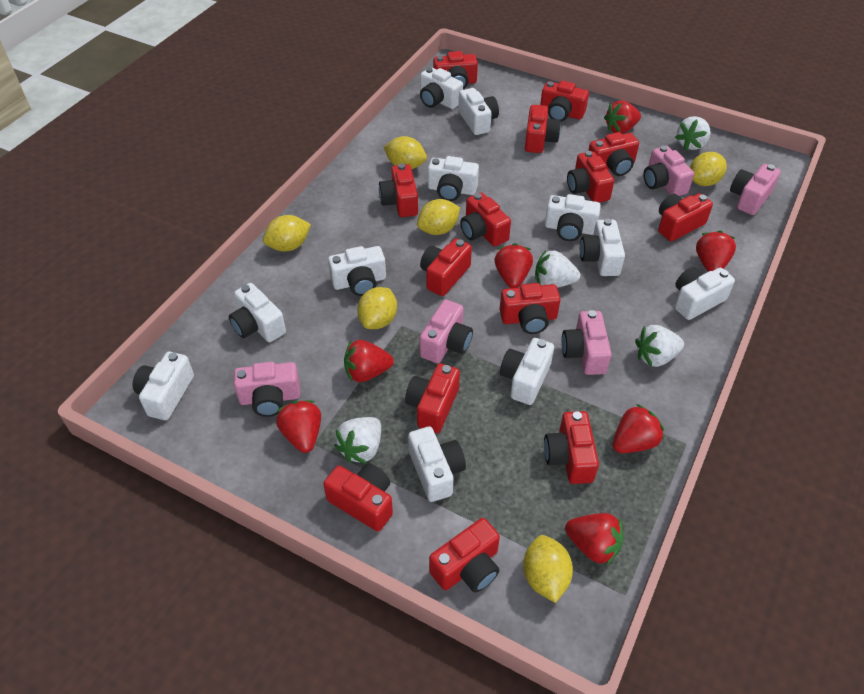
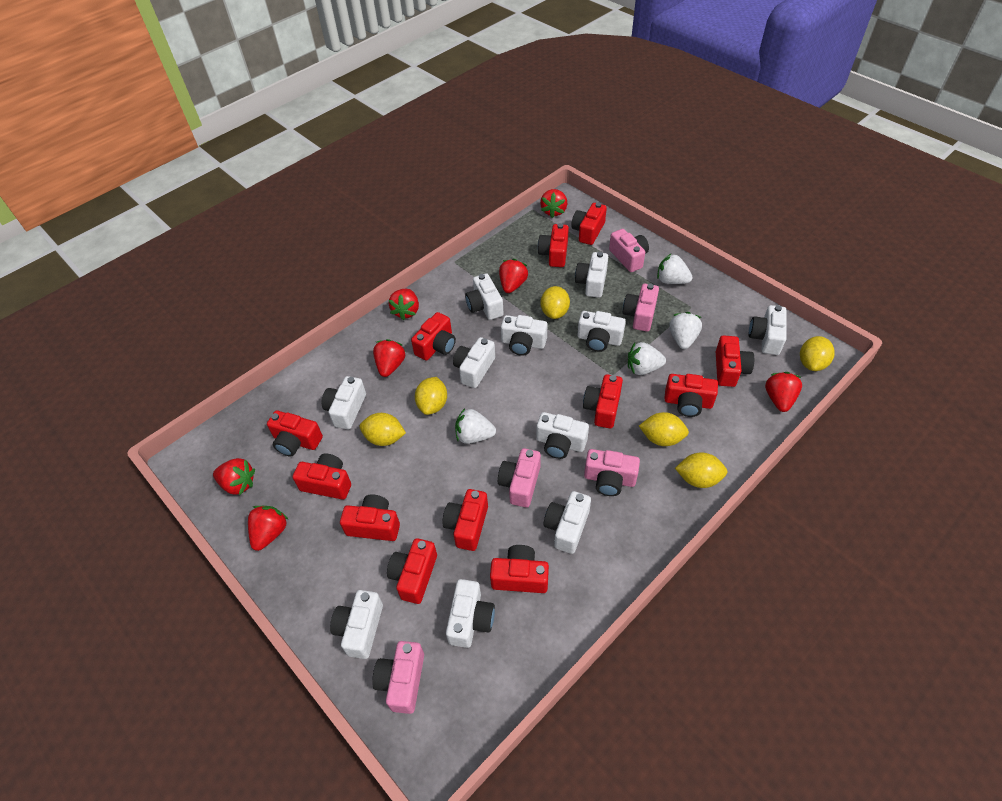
red camera: [323,464,393,531] [379,163,418,217] [405,363,460,433] [420,238,472,296] [429,518,500,592] [433,51,478,89] [460,192,511,247] [500,283,560,334] [525,105,561,153] [540,81,589,122] [544,411,599,484] [567,151,614,203] [588,132,639,176] [658,193,713,241] = 14 -> [267,411,323,457] [293,453,351,500] [340,494,400,541] [387,538,437,604] [411,312,456,360] [442,489,488,551] [490,545,549,593] [538,223,569,267] [571,202,607,245] [583,374,623,428] [664,374,718,417] [716,335,754,387] = 12

